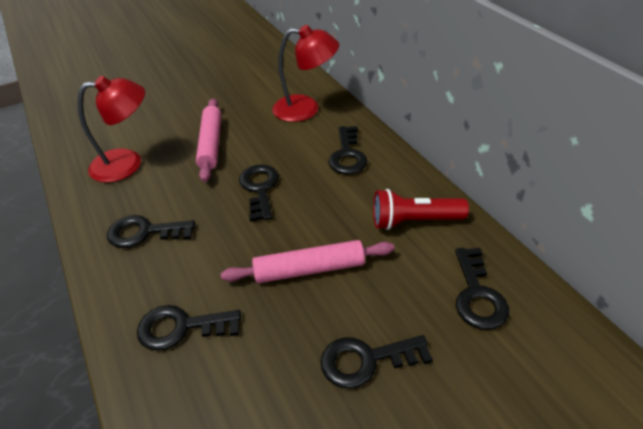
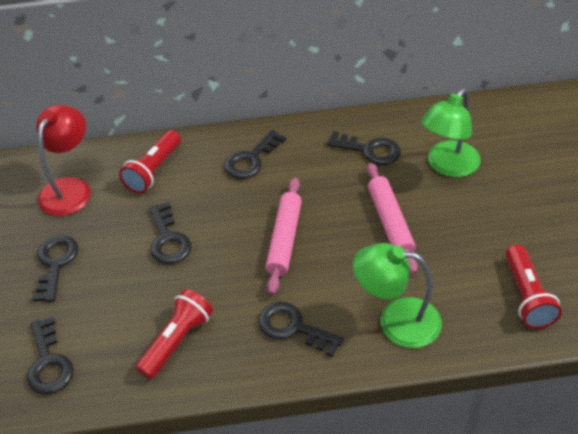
green lamp: none = 0 -> [353,243,442,348] [421,88,481,177] = 2
red flashlight: [373,189,469,230] = 1 -> [119,130,181,193] [136,289,213,379] [505,244,562,329] = 3
red lamp: [78,76,145,183] [272,25,339,122] = 2 -> [36,105,91,216] = 1

